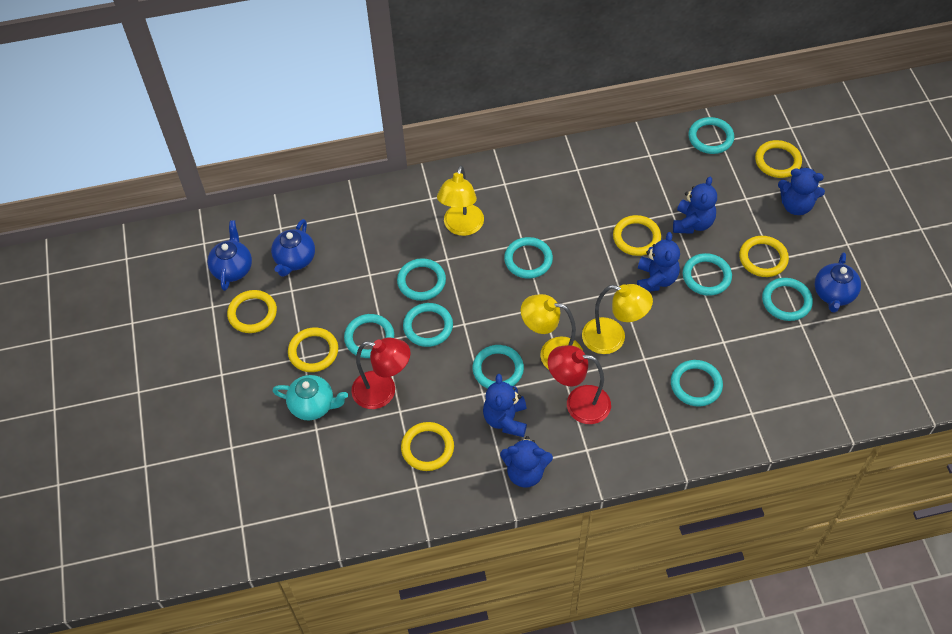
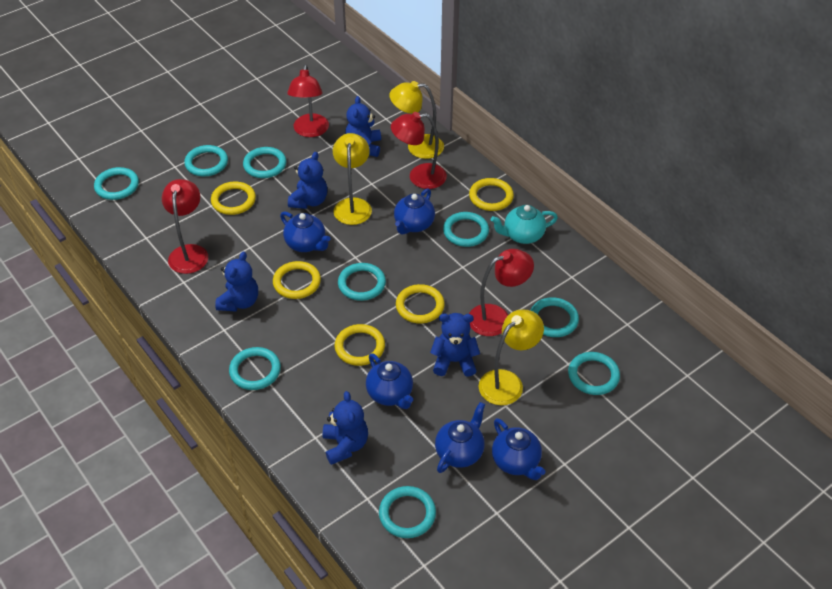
blue teapot: [207,220,252,291] [271,219,315,277] [815,252,861,313] = 3 -> [280,211,331,252] [366,353,413,409] [394,188,435,235] [435,402,485,473] [492,418,546,480] = 5
red lamp: [351,338,411,409] [548,345,611,424] = 2 -> [162,179,208,274] [287,65,329,137] [391,112,447,189] [469,249,534,336] = 4
yellow ring: [227,290,277,333] [288,327,338,372] [401,422,454,471] [613,215,661,256] [739,236,789,277] [755,140,802,178] = 6 -> [211,181,256,215] [273,261,321,299] [334,324,385,366] [396,284,445,324] [469,178,514,211] = 5

